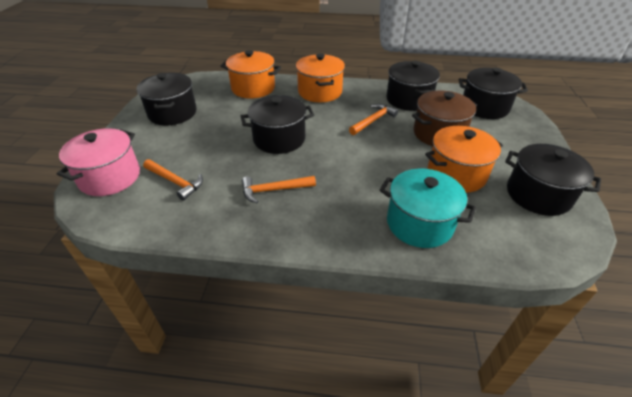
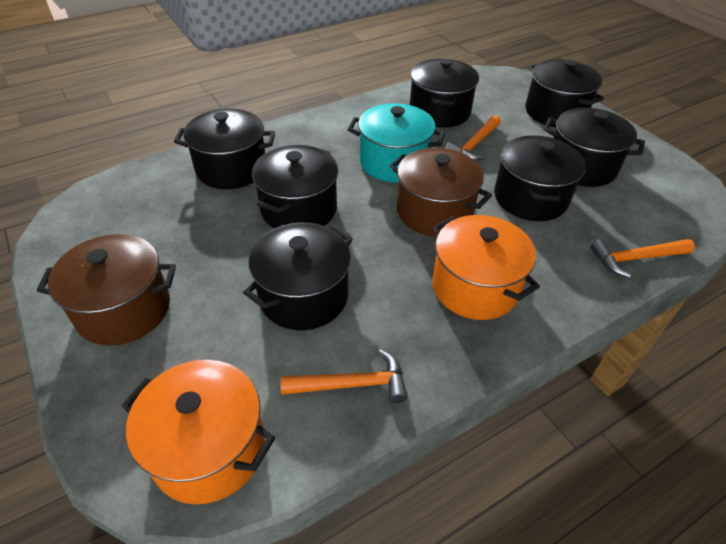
black pot: [137,73,197,126] [241,95,314,154] [386,61,440,111] [459,68,528,119] [505,144,601,216] = 5 -> [174,108,275,189] [243,222,353,330] [252,145,338,228] [410,59,479,127] [494,135,586,221] [525,60,604,127] [544,108,645,187] = 7
brown pot: [412,91,477,146] = 1 -> [37,234,176,346] [390,148,492,237] = 2
orange pot: [221,50,281,98] [296,54,345,102] [425,126,503,193] = 3 -> [121,360,275,504] [432,215,540,320] = 2
pink pot: [57,128,140,196] = 1 -> none = 0

